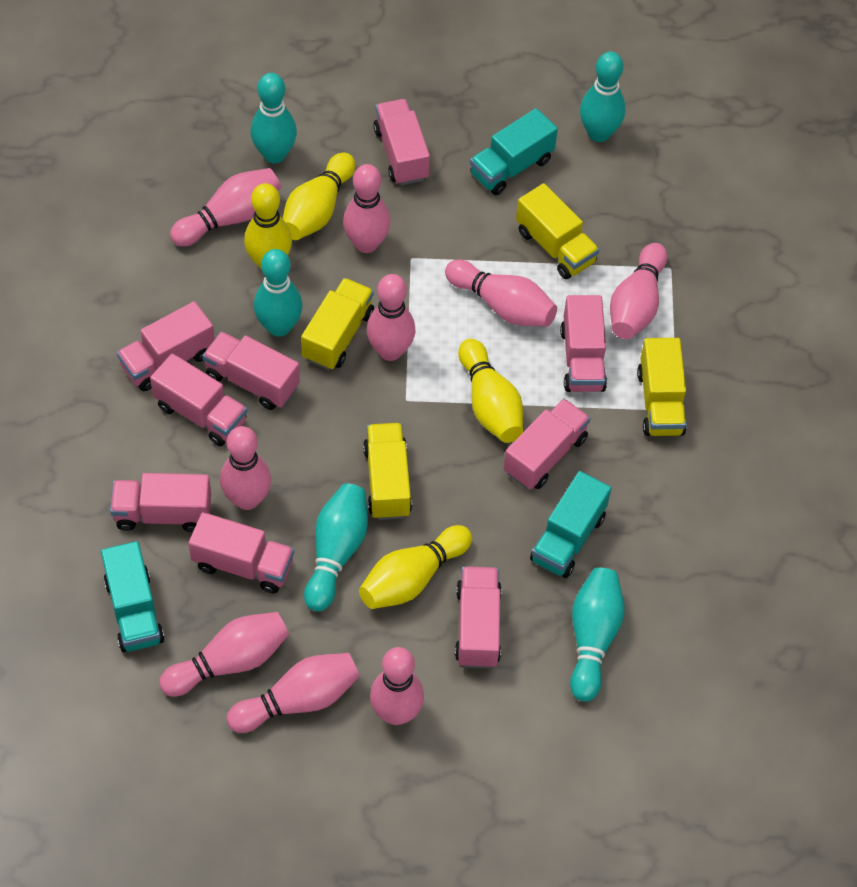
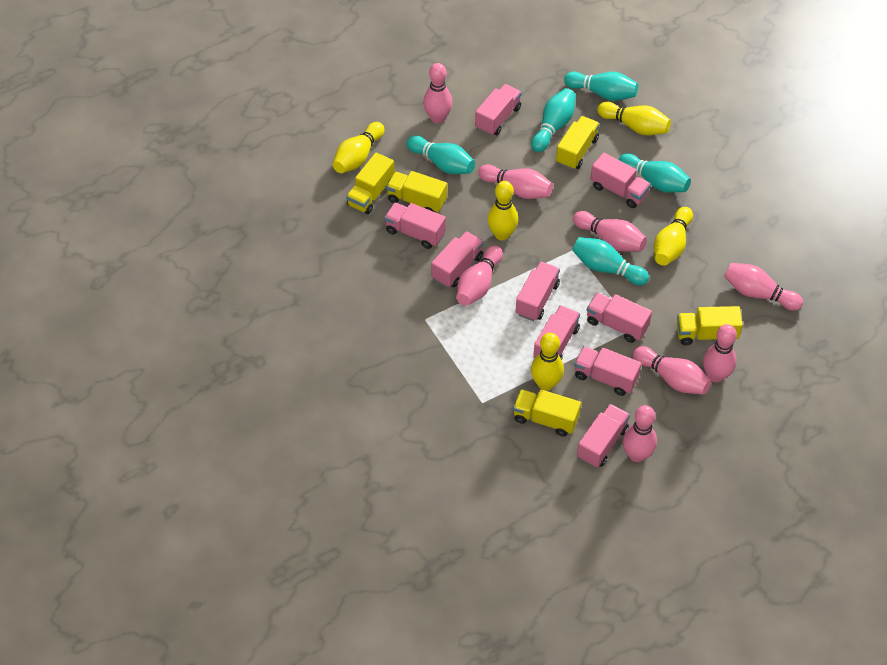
pink bowling pin: [159,612,289,696] [170,168,281,246] [220,426,271,510] [227,653,360,733] [343,164,390,253] [367,274,415,361] [370,647,424,725] [445,259,557,327] [610,243,668,339] = 9 -> [423,63,453,124] [456,245,503,306] [478,164,553,199] [573,211,647,252] [623,405,657,462] [633,346,711,395] [703,324,737,383] [724,263,803,311] = 8
turquoise truck: [101,541,164,652] [470,108,558,195] [530,471,611,578] = 3 -> none = 0
yellow bowling pin: [244,183,292,270] [283,153,355,240] [359,525,472,609] [458,339,523,443] = 4 -> [332,122,384,173] [487,181,518,240] [531,333,564,391] [597,102,671,135] [654,207,693,266] = 5
yellow truck: [301,278,374,370] [363,423,412,520] [516,183,599,279] [637,338,687,436] = 4 -> [346,152,394,214] [386,171,447,212] [513,389,581,437] [556,116,600,170] [677,306,743,346] = 5

